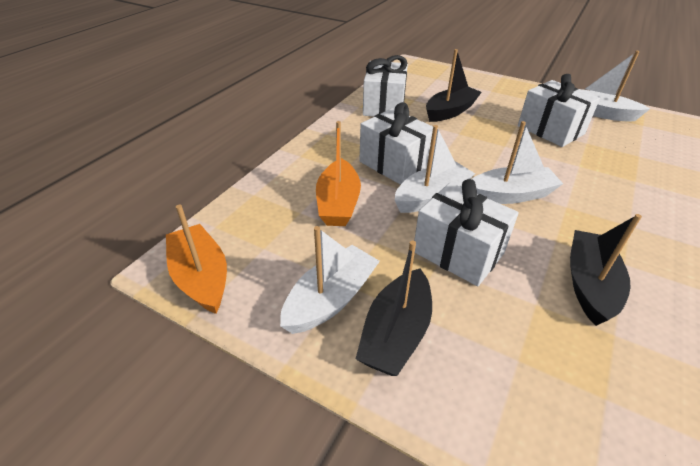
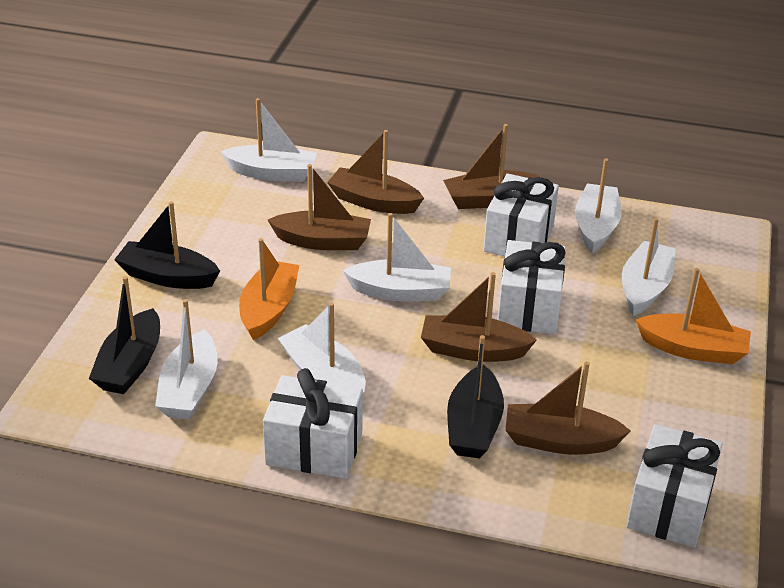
brown boat: none = 0 -> [268,164,371,250] [327,130,424,214] [421,272,537,362] [443,124,541,209] [506,361,631,455] = 5
white boat: [280,226,380,334] [395,125,475,213] [472,121,563,204] [579,51,650,122] = 4 -> [155,299,218,420] [220,98,317,182] [278,302,366,394] [343,213,451,301] [575,158,622,253] [622,218,676,316] = 6

